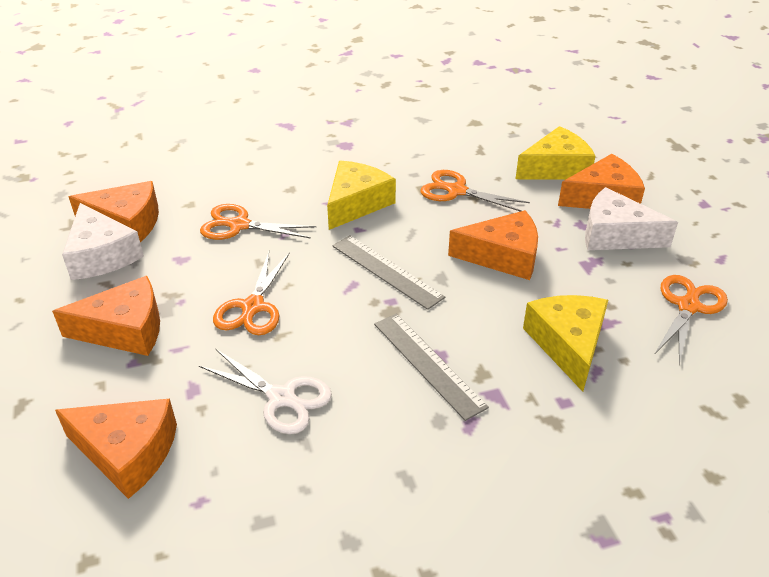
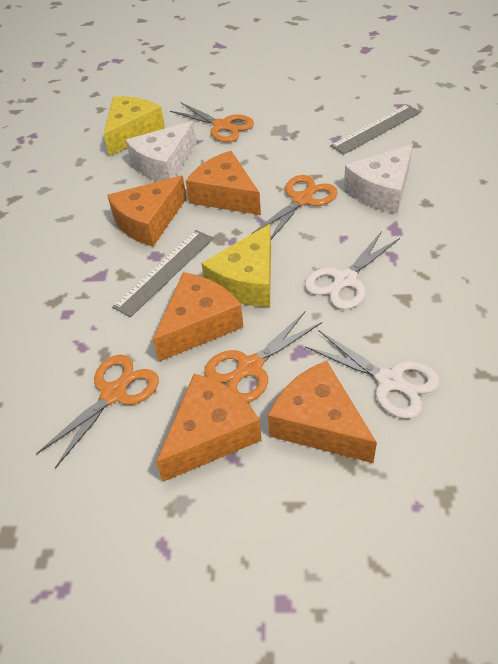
white scissors: [199,349,332,434] = 1 -> [305,231,400,310] [305,330,439,419] = 2
yellow cheese: [327,161,396,230] [516,126,595,180] [523,295,608,392] = 3 -> [104,96,165,156] [201,224,271,307] = 2

